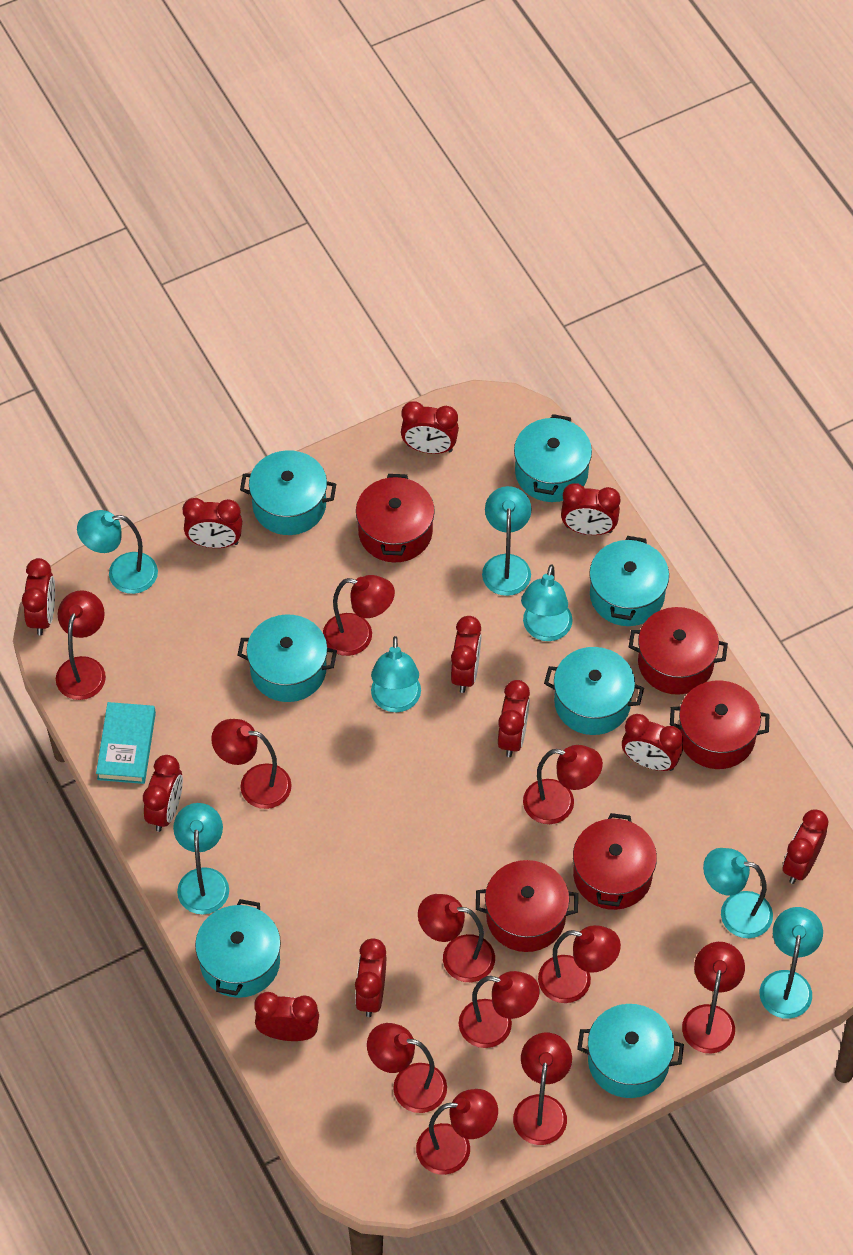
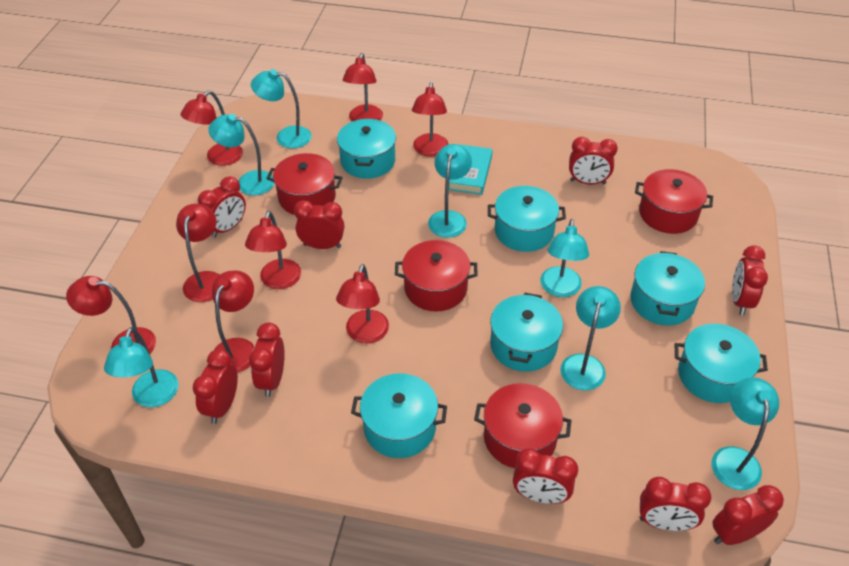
red clock: [22,558,55,636] [143,755,183,832] [182,498,242,548] [254,992,319,1041] [355,939,386,1017] [401,401,459,454] [451,616,481,693] [498,680,530,757] [561,483,620,535] [622,714,683,771] [783,809,829,884] = 11 -> [193,349,238,424] [198,176,246,237] [249,323,285,397] [294,200,344,249] [513,448,578,504] [569,137,618,184] [640,477,711,531] [712,485,784,545] [732,245,768,315] = 9
red lamp: [56,590,106,700] [211,719,292,809] [323,575,395,656] [367,1023,447,1113] [416,1089,498,1175] [418,894,495,982] [459,971,540,1048] [513,1033,572,1145] [523,745,603,824] [538,925,621,1003] [682,942,745,1054] = 11 -> [66,276,156,353] [176,204,219,302] [180,90,243,166] [212,270,255,373] [245,211,301,289] [336,264,389,343] [343,53,383,121] [412,82,448,157] = 8
red pot: [356,474,435,562] [476,860,578,952] [573,813,657,910] [629,607,728,695] [670,681,770,769] = 5 -> [267,153,343,215] [395,240,478,311] [474,383,571,468] [635,169,713,234] = 4
turquoise pot: [195,899,281,998] [237,614,337,702] [240,450,336,535] [514,414,592,502] [544,647,644,735] [577,1004,684,1098] [589,536,669,626] = 7 -> [337,119,396,179] [351,373,447,458] [488,186,566,252] [490,293,563,372] [630,251,705,326] [675,324,768,403] = 6

